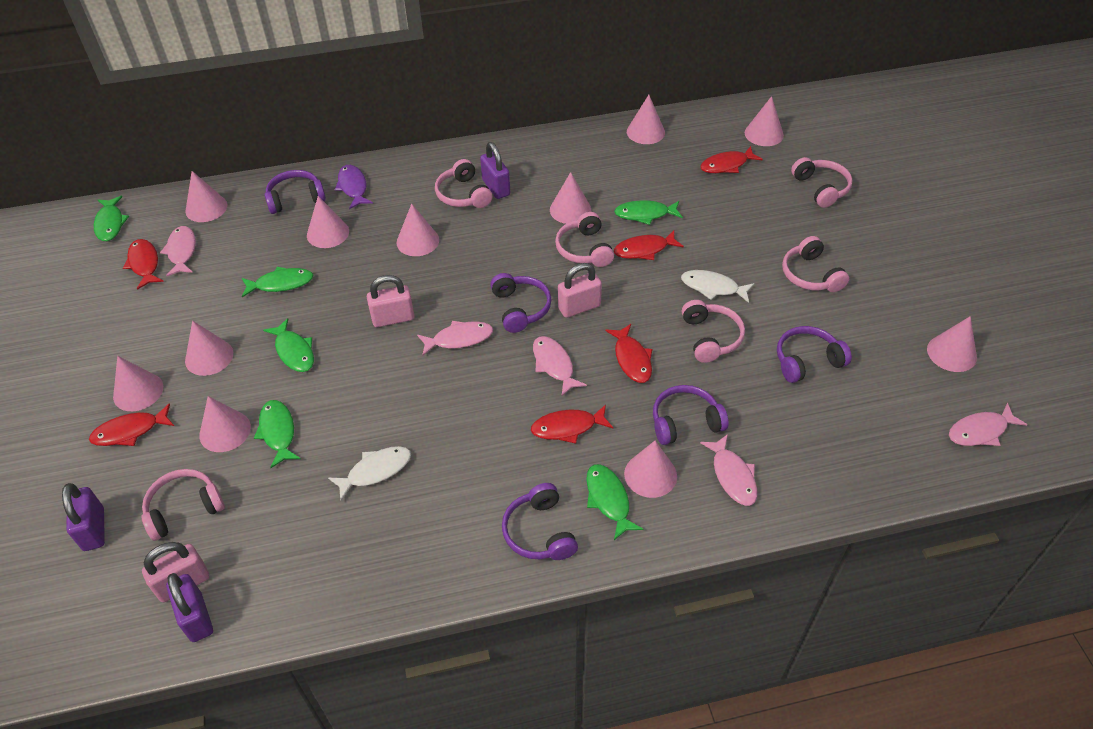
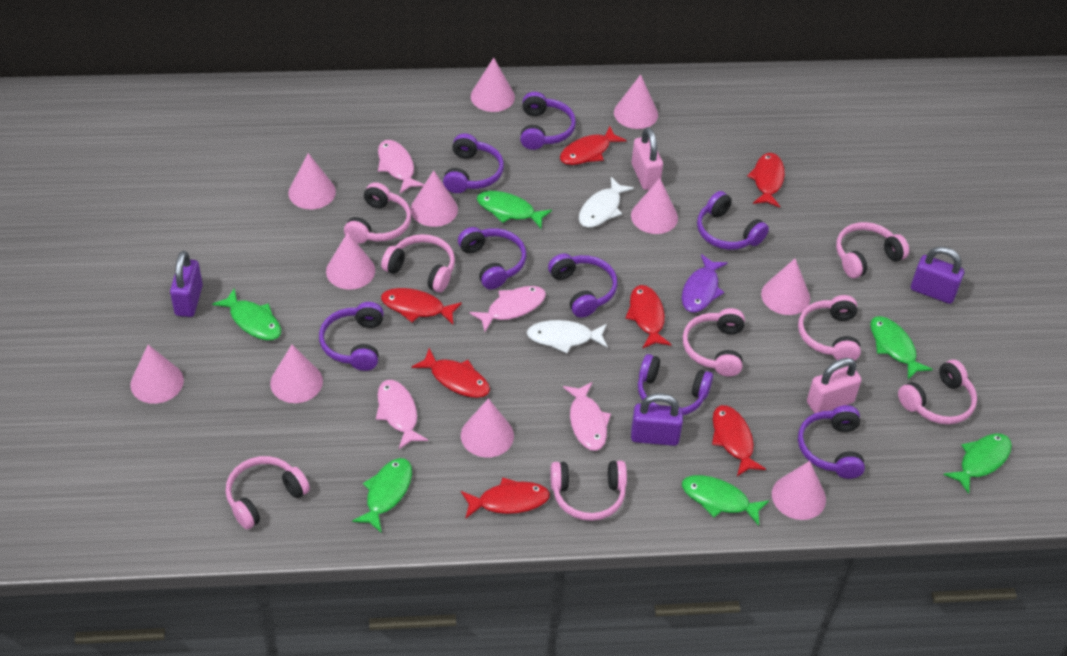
pink fish: [160,226,196,276] [417,321,493,355] [533,336,587,396] [700,434,757,506] [949,403,1027,446] = 5 -> [376,380,428,449] [378,140,424,193] [469,286,546,332] [563,382,611,451] = 4
pink headphones: [142,469,225,541] [435,159,492,208] [555,212,614,267] [682,300,745,363] [782,236,849,292] [791,157,853,208] = 6 -> [226,456,310,529] [344,182,411,244] [381,234,455,293] [550,461,627,521] [682,308,745,377] [798,295,861,361] [836,222,909,278] [898,360,977,424] = 8
pink padlock: [142,542,209,603] [367,275,414,327] [558,263,602,318] = 3 -> [632,127,663,190] [807,358,861,413] = 2
purple headphones: [265,170,326,214] [490,273,552,333] [502,483,578,560] [653,385,729,445] [777,326,852,383] = 5 -> [319,302,384,371] [443,133,504,193] [458,227,526,289] [520,92,576,150] [548,254,618,318] [638,354,713,415] [697,191,769,250] [798,405,865,479] = 8
red fish: [89,403,174,446] [123,239,164,290] [531,404,613,444] [605,324,652,383] [614,230,684,260] [700,146,763,173] = 6 -> [381,288,462,324] [412,348,490,398] [461,478,550,518] [560,126,627,165] [625,285,672,348] [712,405,766,476] [747,153,785,208] = 7

